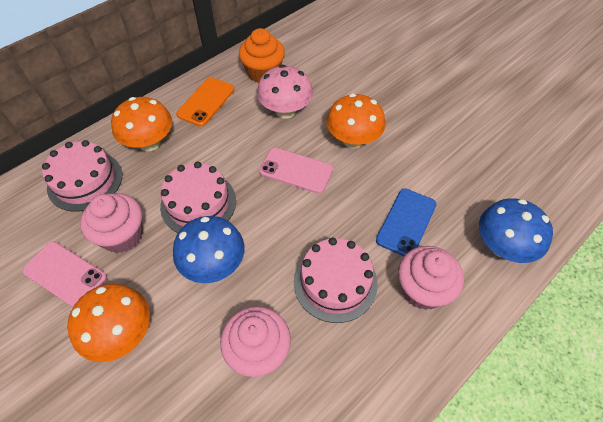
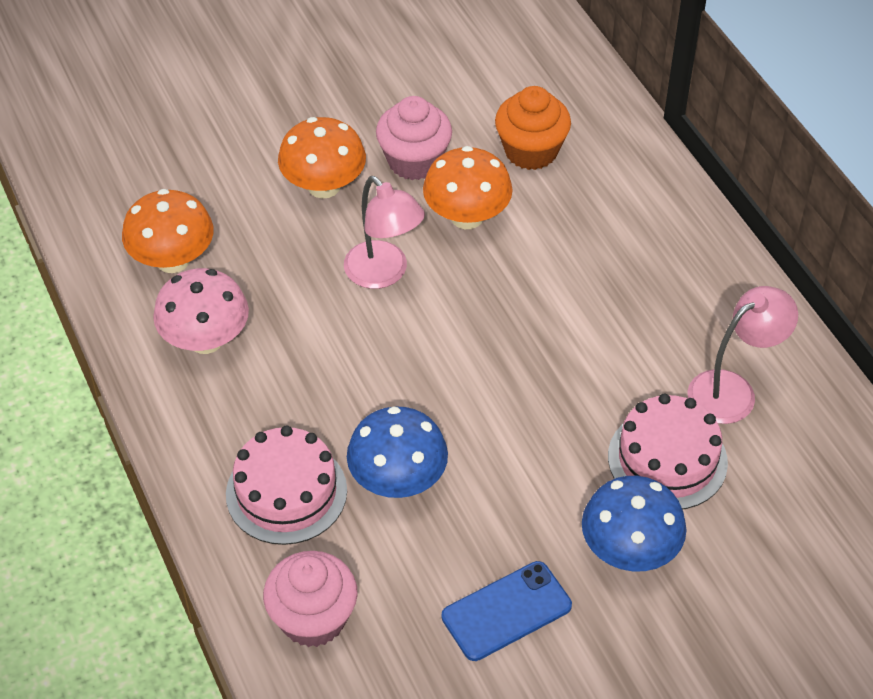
orange phone: [176,77,234,127] = 1 -> none = 0
pink cake: [42,140,122,212] [160,161,236,233] [294,237,378,323] = 3 -> [226,425,347,545] [608,393,728,509] = 2
pink cupcake: [80,193,143,253] [220,306,291,377] [398,246,464,310] = 3 -> [263,551,358,647] [376,96,452,180] = 2
pink lamp: none = 0 -> [344,176,425,289] [688,286,798,424] = 2
pink phone: [22,242,107,307] [259,148,333,194] = 2 -> none = 0

